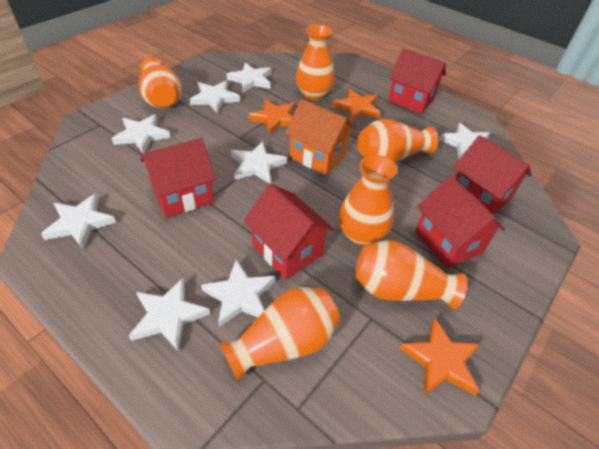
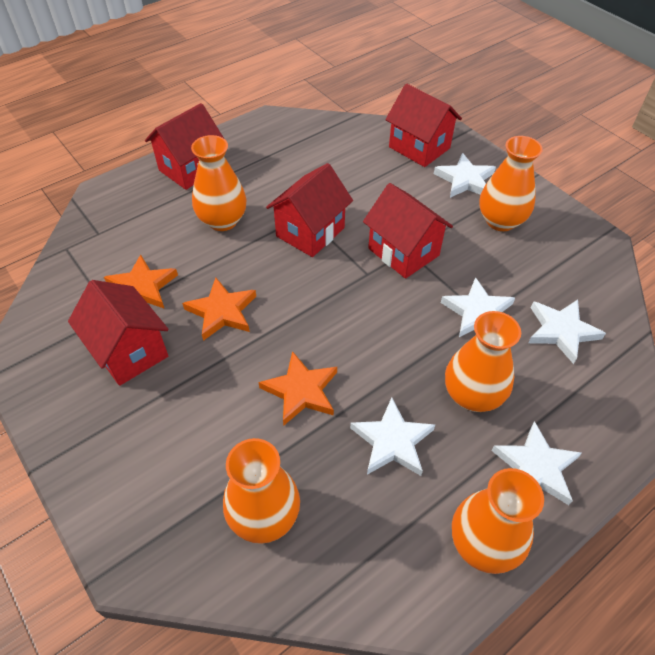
orange house: [285,99,356,175] = 1 -> none = 0
orange vase: [139,57,182,109] [219,287,340,382] [296,24,334,100] [339,155,397,246] [355,240,467,309] [357,119,438,162] = 6 -> [191,135,247,231] [223,438,300,544] [445,311,521,412] [452,468,544,574] [479,136,543,231] = 5
white star: [41,194,116,249] [112,114,171,153] [129,278,210,352] [190,81,240,113] [201,259,275,327] [227,63,271,93] [231,141,287,184] [439,123,490,159] = 8 -> [350,398,435,476] [434,153,496,198] [441,277,515,337] [491,421,582,505] [528,300,606,364] = 5

